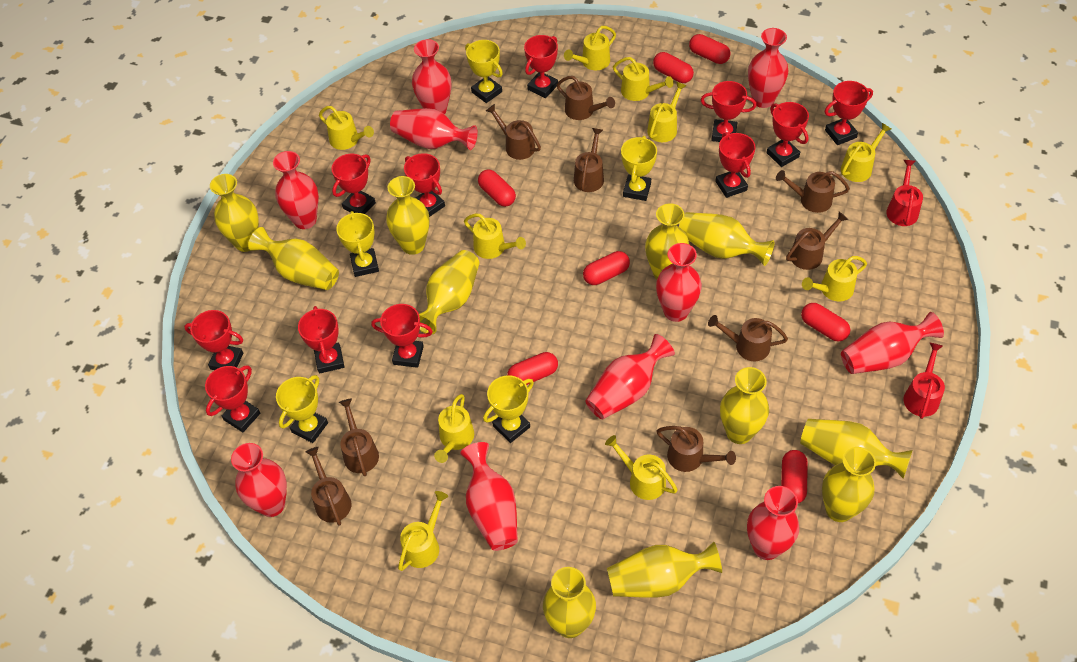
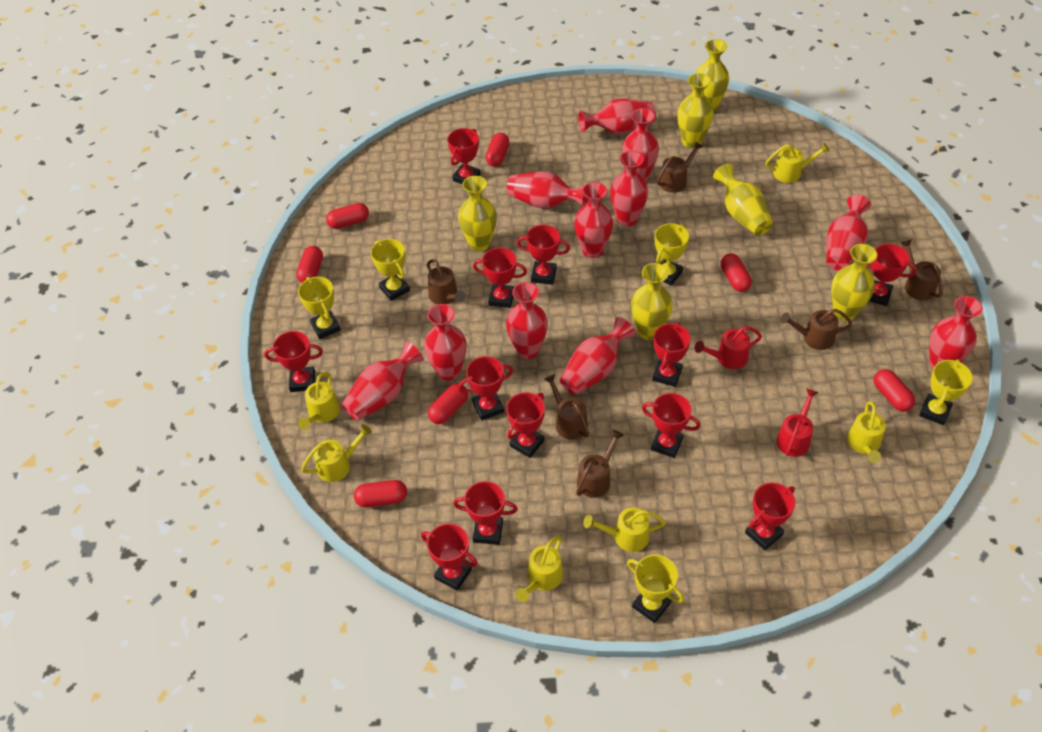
brown watering can: [306,447,351,526] [339,398,379,476] [486,104,541,160] [557,76,615,120] [574,128,604,192] [656,426,736,472] [708,315,788,361] [776,170,850,213] [786,212,848,270] = 9 -> [427,259,466,304] [544,374,589,440] [576,430,624,498] [657,141,703,193] [780,309,852,350] [901,239,943,300] = 6
red trophy: [184,310,243,370] [205,365,260,432] [298,306,344,374] [331,154,376,214] [371,304,433,368] [404,153,445,217] [524,35,558,98] [700,81,756,142] [715,133,756,198] [767,102,809,167] [824,81,873,145] = 11 -> [264,331,323,392] [421,523,478,591] [448,128,481,184] [453,481,518,545] [458,356,513,420] [473,248,527,308] [506,392,545,458] [517,225,570,285] [642,393,701,458] [652,322,691,387] [745,483,795,550] [867,244,917,306] = 12
red vase: [231,443,287,517] [273,151,319,229] [390,108,478,150] [412,39,451,114] [460,442,518,551] [585,334,675,419] [656,243,702,322] [747,486,799,560] [748,28,788,108] [841,312,944,374] = 10 -> [342,342,424,421] [424,304,467,381] [506,282,548,359] [507,171,588,209] [560,317,635,395] [574,182,613,258] [578,99,656,134] [610,151,648,227] [622,108,659,181] [826,195,871,271] [929,296,983,370] = 11
yellow vase: [210,174,259,252] [248,227,339,290] [386,176,430,255] [419,250,479,334] [543,567,596,638] [607,542,722,598] [645,203,690,279] [679,212,774,266] [720,367,769,444] [800,419,913,479] [822,447,876,522] = 11 -> [458,176,497,252] [631,263,673,340] [677,73,714,148] [696,39,729,112] [713,163,773,236] [831,244,877,321] = 6
yellow watering can: [319,106,374,150] [398,491,448,571] [434,394,474,463] [464,214,526,259] [564,26,616,70] [605,435,678,500] [613,57,674,101] [647,82,686,142] [802,256,867,301] [841,123,891,182] = 10 -> [298,372,340,430] [301,424,372,482] [516,536,563,602] [583,507,666,552] [765,143,830,183] [847,401,886,463] = 6

